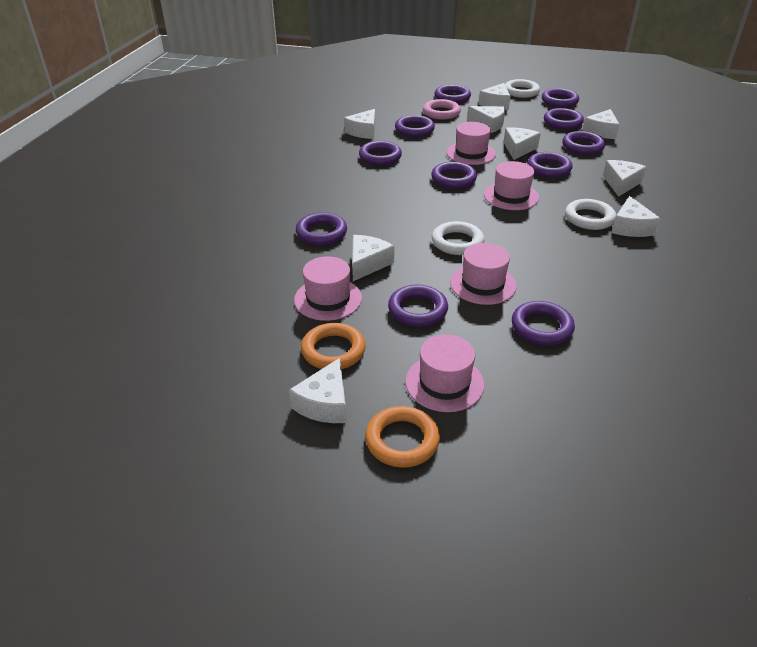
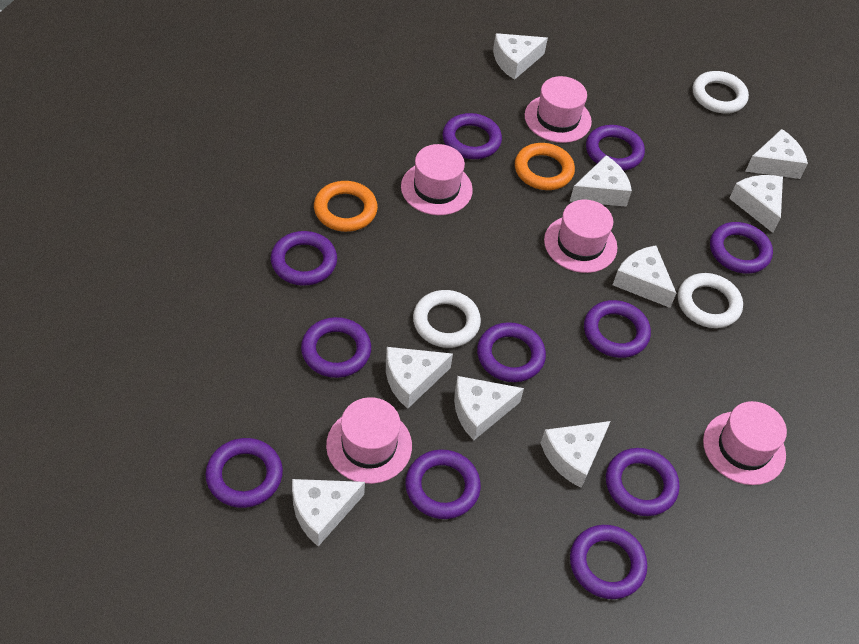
pink ring: [423,99,461,120] = 1 -> none = 0

